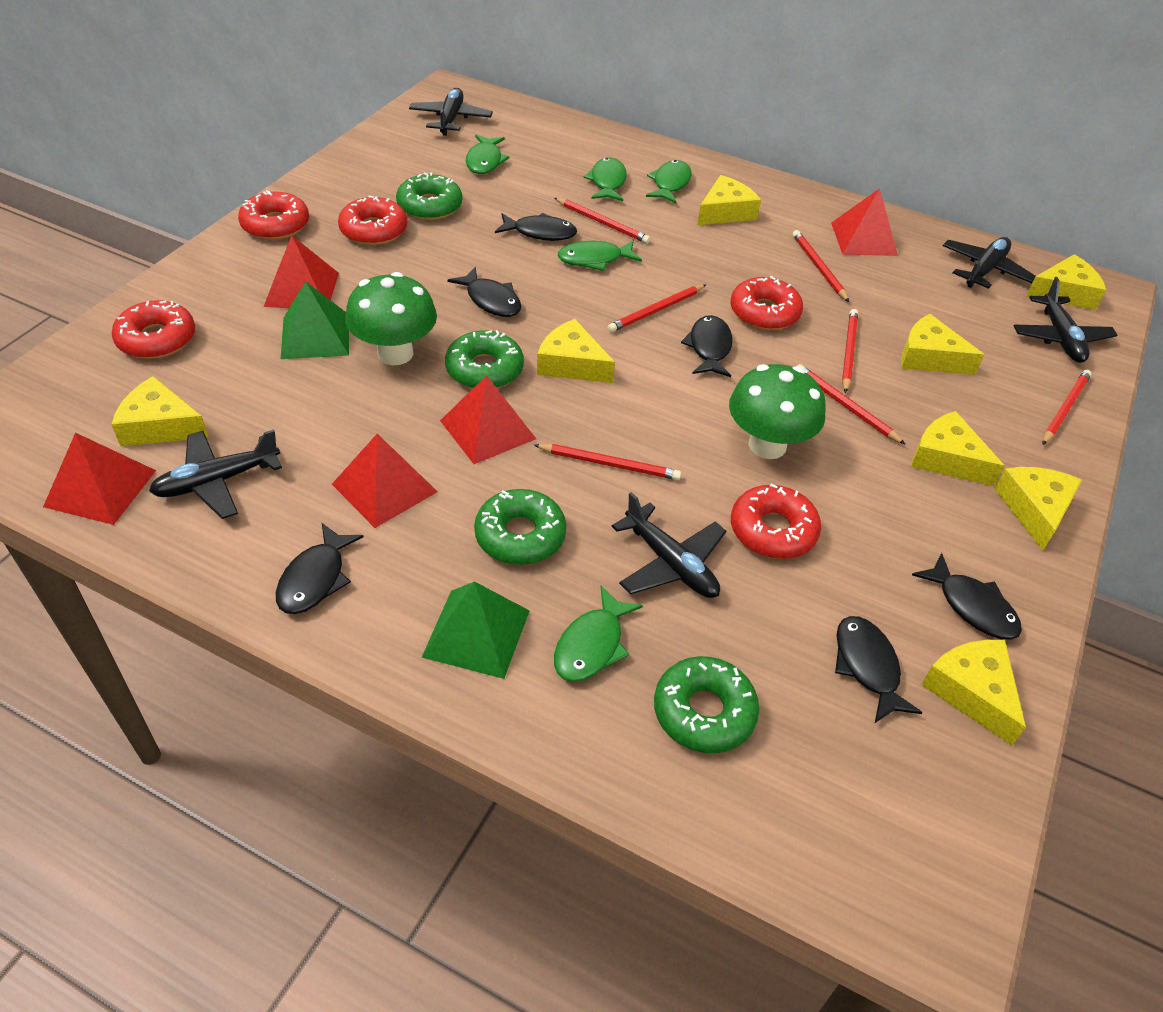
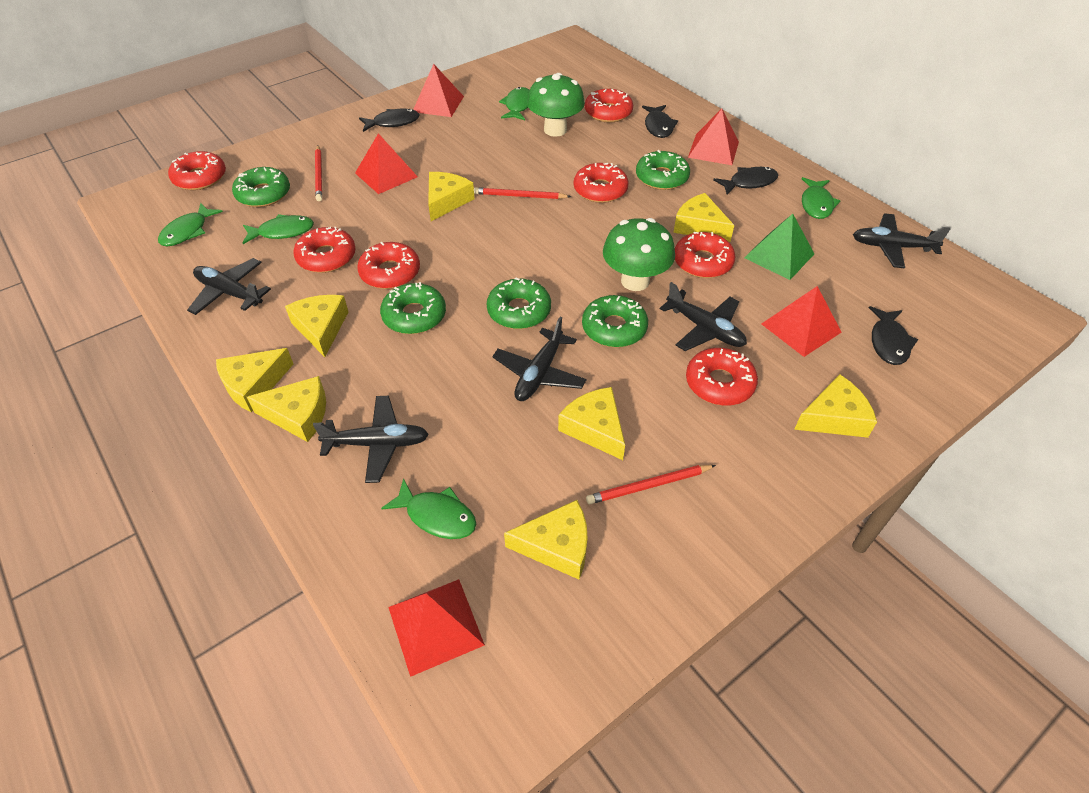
black fish: [276,523,364,614] [447,267,522,317] [495,213,577,241] [681,315,733,377] [835,616,923,723] [912,553,1022,640] = 6 -> [359,109,419,132] [642,105,678,138] [713,167,778,195] [869,306,918,365] = 4
green donut: [396,172,462,220] [445,330,524,388] [474,489,566,565] [654,656,759,753] = 4 -> [232,167,290,207] [380,282,446,334] [487,277,551,329] [582,295,648,347] [636,150,690,190] = 5
green pyramid: [281,281,349,359] [422,581,530,679] = 2 -> [744,214,814,280] = 1
red donut: [112,300,195,359] [238,190,309,240] [338,195,407,245] [730,276,803,330] [731,484,821,559] = 5 -> [168,151,226,190] [293,227,356,273] [357,242,420,289] [574,163,629,203] [585,89,633,122] [675,232,736,278] [686,348,758,406] = 7
red pencil: [534,444,681,480] [554,198,650,244] [608,285,706,332] [793,230,849,302] [798,364,906,445] [842,309,858,393] [1042,370,1092,445] = 7 -> [315,146,322,201] [474,187,571,199] [586,465,716,504] = 3

